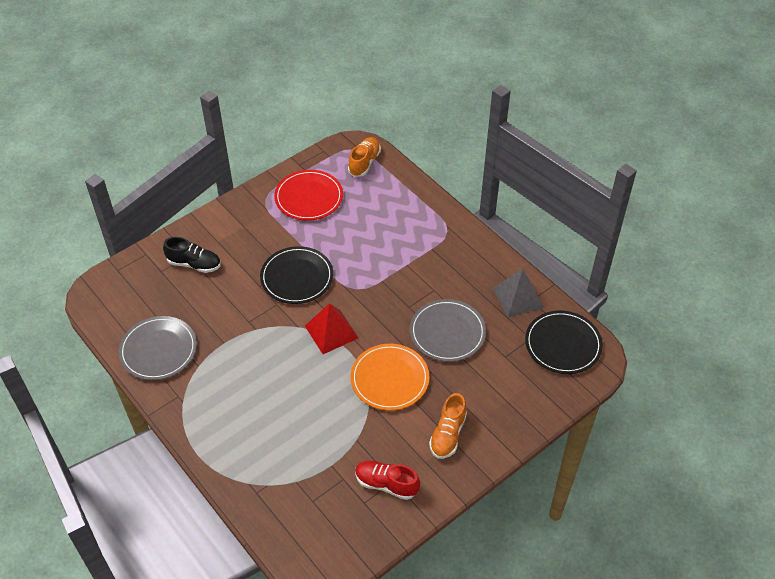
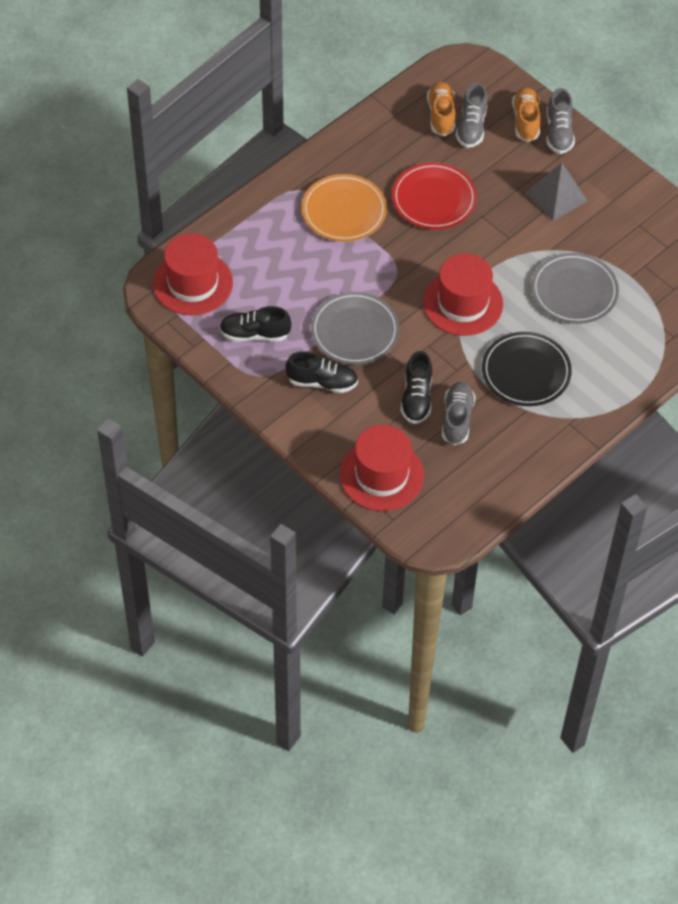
black plate: [260,246,333,304] [525,310,603,374] = 2 -> [482,332,572,406] = 1
black shoe: [163,237,221,273] = 1 -> [219,306,291,342] [286,351,358,393] [401,351,432,424] = 3
grey shoe: none = 0 -> [442,382,476,445] [456,83,487,148] [546,88,575,154] = 3
red hat: none = 0 -> [153,233,233,315] [340,425,424,511] [423,253,503,336] = 3
red pyramid: [305,303,358,354] = 1 -> none = 0
red shoe: [355,461,420,500] = 1 -> none = 0

